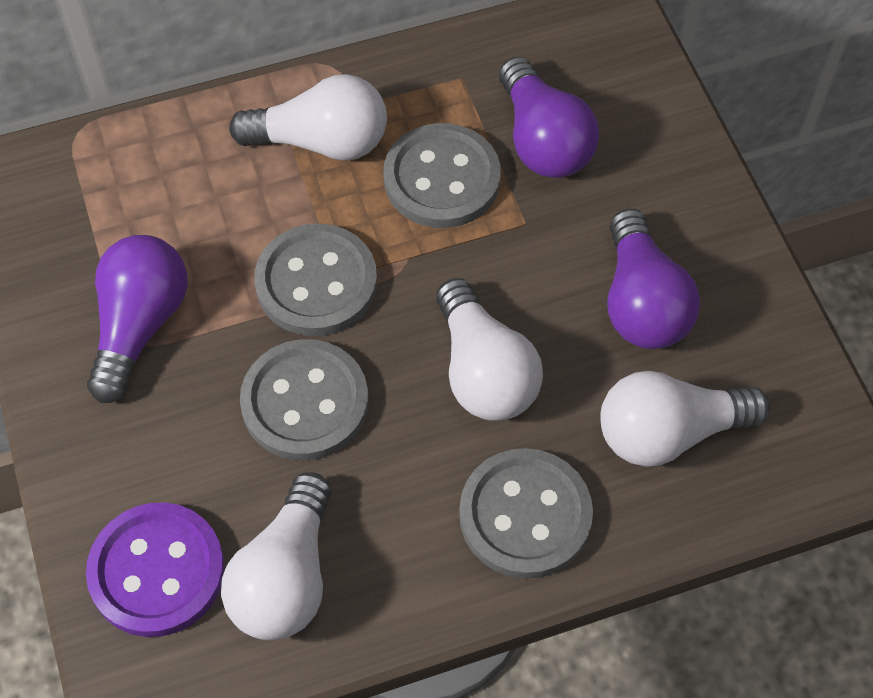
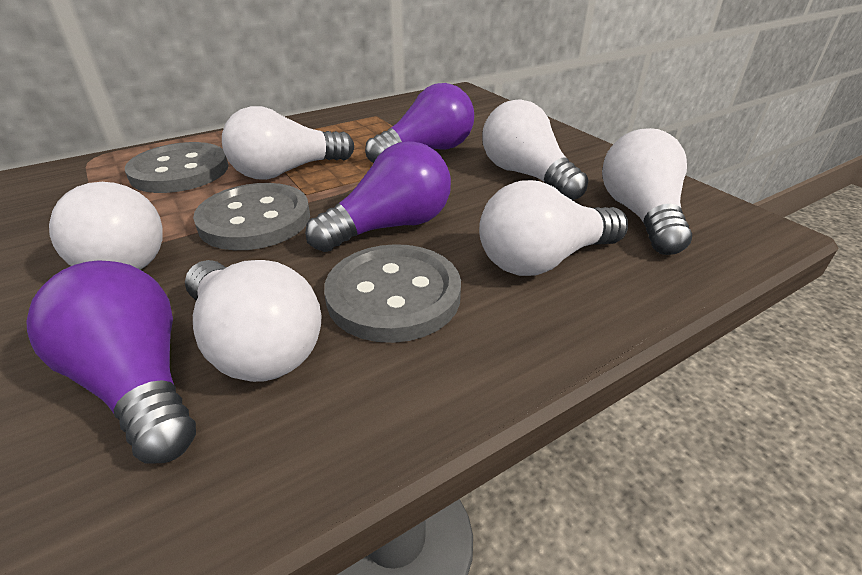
grey button: [240,339,368,460] [254,223,377,336] [383,123,501,228] [459,448,593,579] = 4 -> [125,142,228,193] [193,183,310,250] [324,244,461,343] = 3
purple button: [86,502,225,637] = 1 -> none = 0
white light bulb: [221,472,331,641] [229,74,387,161] [436,278,543,421] [600,371,770,467] = 4 -> [49,182,163,270] [185,260,321,382] [222,106,354,180] [479,180,628,276] [482,99,588,200] [602,128,692,255] = 6

